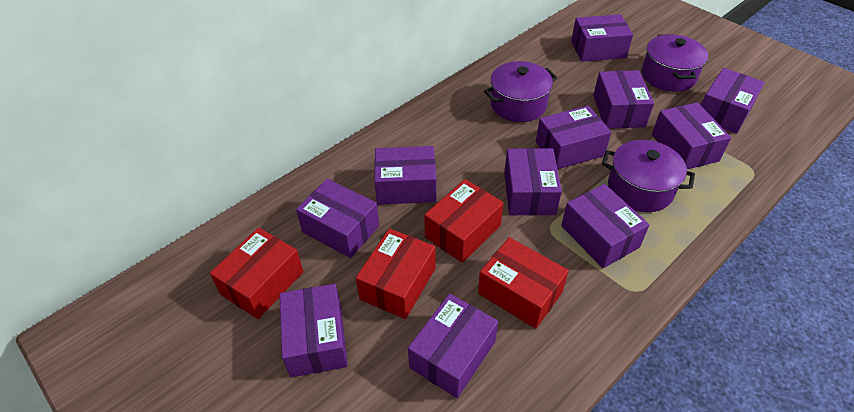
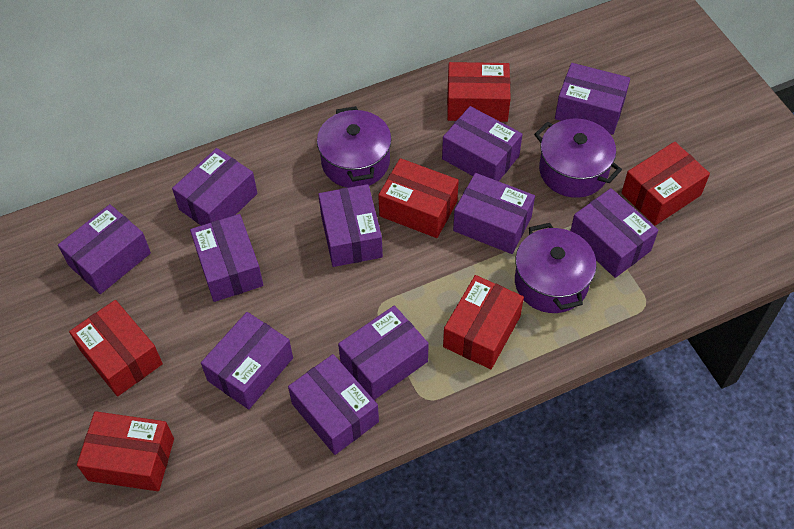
red box: [210,228,304,319] [356,228,436,319] [424,179,504,263] [478,237,569,329] = 4 -> [69,300,163,396] [77,411,174,491] [378,158,459,238] [443,275,524,369] [447,62,511,122] [621,142,710,226] = 6

